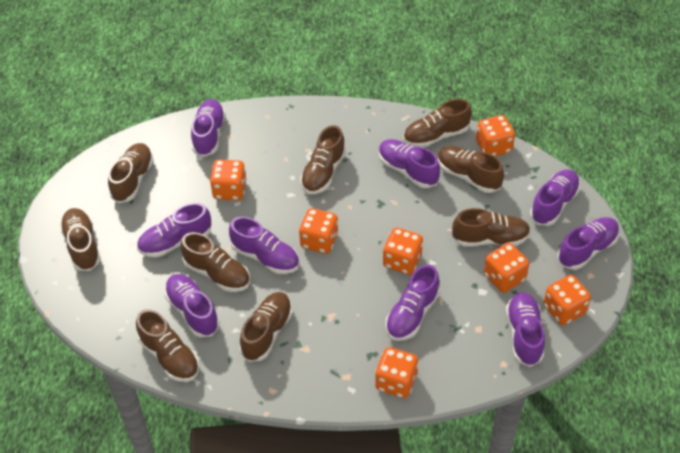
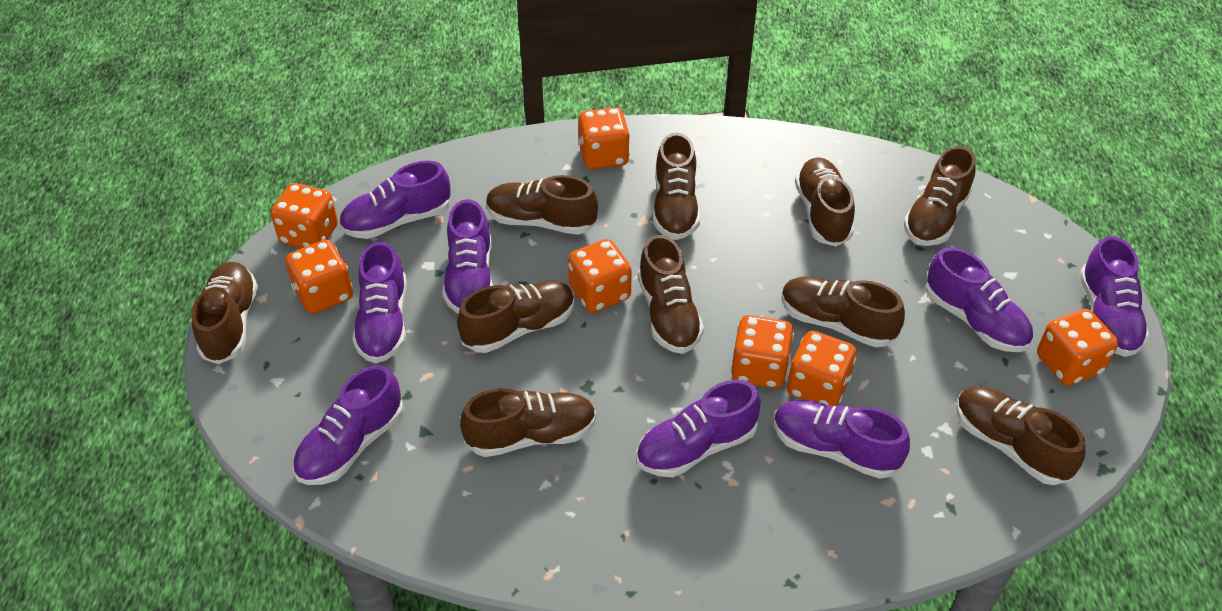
brown shoe: [60,208,101,271] [108,143,154,203] [136,309,200,382] [181,232,250,292] [239,292,293,362] [300,125,346,194] [403,99,472,148] [438,146,504,193] [452,208,531,247] = 9 -> [191,262,258,364] [457,281,575,353] [460,388,596,457] [486,175,598,235] [638,235,704,354] [653,132,700,240] [781,276,905,347] [795,157,855,246] [904,146,976,246] [956,386,1085,485] = 10
purple shoe: [137,203,211,258] [164,274,220,338] [191,99,226,157] [229,217,299,274] [379,139,440,188] [385,265,440,341] [506,292,545,367] [530,169,580,226] [557,217,619,270] = 9 -> [293,365,404,485] [339,161,451,239] [352,241,406,363] [442,199,493,314] [636,380,761,477] [774,400,910,479] [925,247,1033,352] [1079,236,1149,357] = 8

